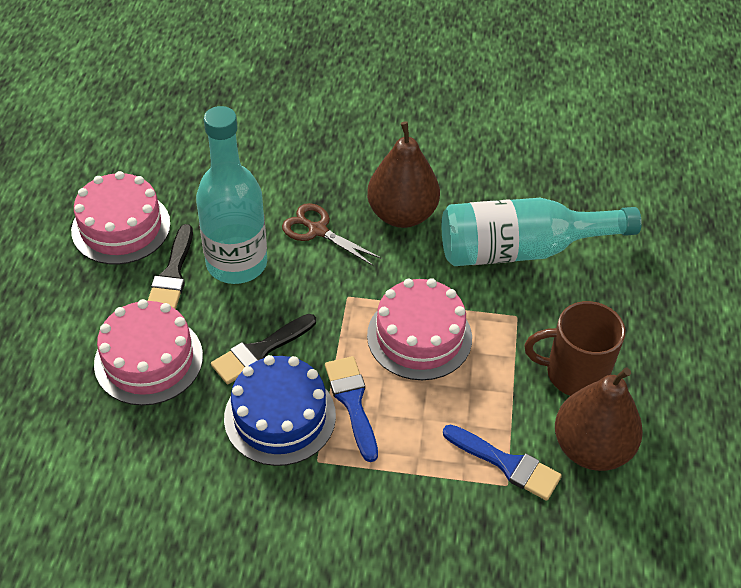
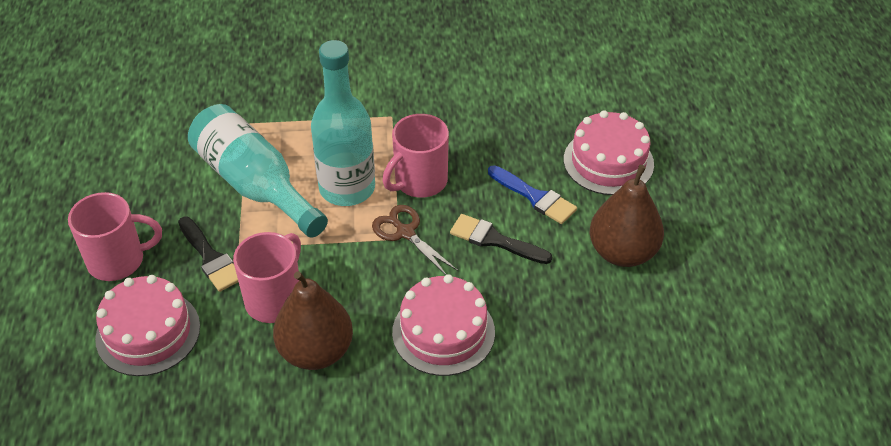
blue brush: [325,356,378,462] [443,424,562,501] = 2 -> [488,165,577,224] = 1
blue cake: [224,355,336,466] = 1 -> none = 0
brown mug: [525,301,626,396] = 1 -> none = 0
pink mug: none = 0 -> [68,192,162,281] [233,232,301,323] [383,114,449,198] = 3

